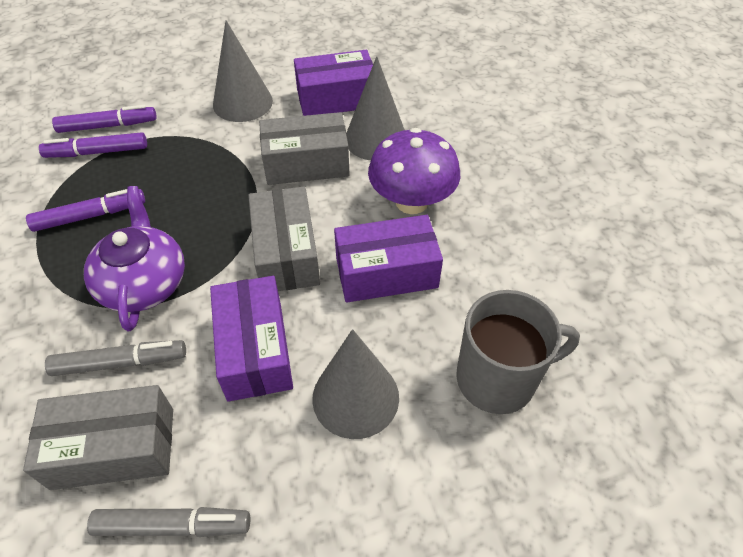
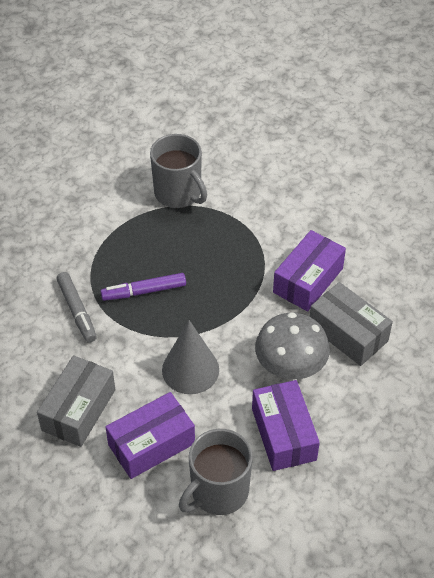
grey box: [23,385,173,490] [248,187,320,291] [259,112,350,185] = 3 -> [37,355,115,447] [310,282,393,366] = 2
grey cone: [213,21,273,122] [312,329,399,439] [346,56,405,160] = 3 -> [162,320,219,394] = 1
grey marker: [45,340,186,376] [87,507,250,537] = 2 -> [56,272,97,343] = 1
grey mug: [456,290,580,414] = 1 -> [150,134,207,208] [179,429,252,515] = 2
grey mushroom: none = 0 -> [255,312,330,379] = 1
purple marker: [26,189,145,232] [39,132,147,158] [52,105,157,133] = 3 -> [101,273,186,301] = 1
purple mushroom: [368,128,460,214] = 1 -> none = 0
purple teapot: [84,186,185,331] = 1 -> none = 0

